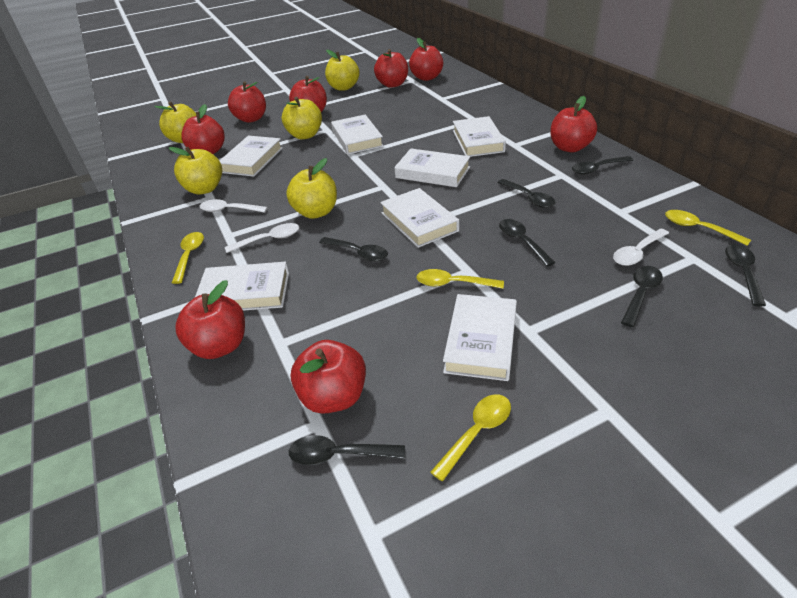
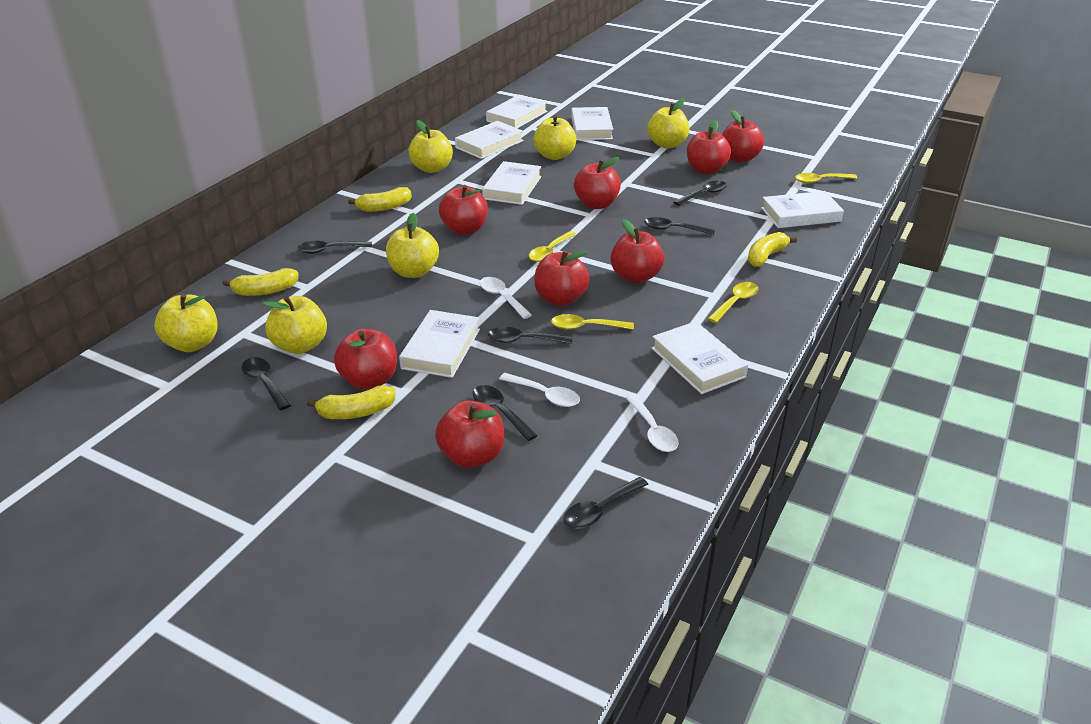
yellow apple: [154,101,196,143] [169,147,222,194] [282,97,322,139] [286,158,337,219] [325,50,360,91] = 5 -> [154,294,217,352] [263,296,327,354] [386,213,439,278] [408,120,453,173] [533,115,577,160] [647,99,690,148] = 6
yellow banana: none = 0 -> [223,268,298,296] [306,385,395,419] [348,187,412,212] [748,232,797,267] = 4

